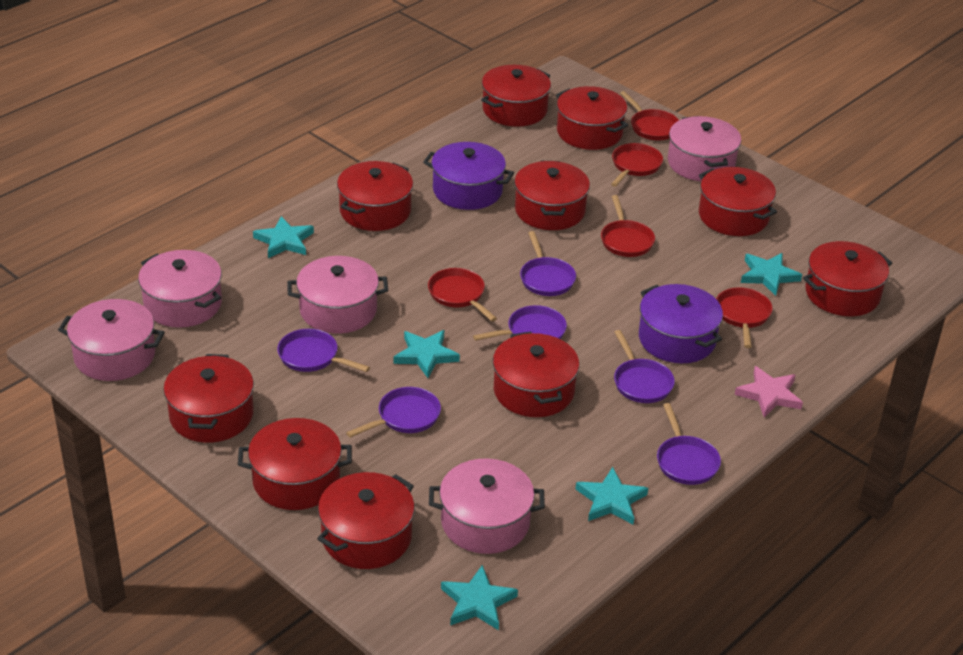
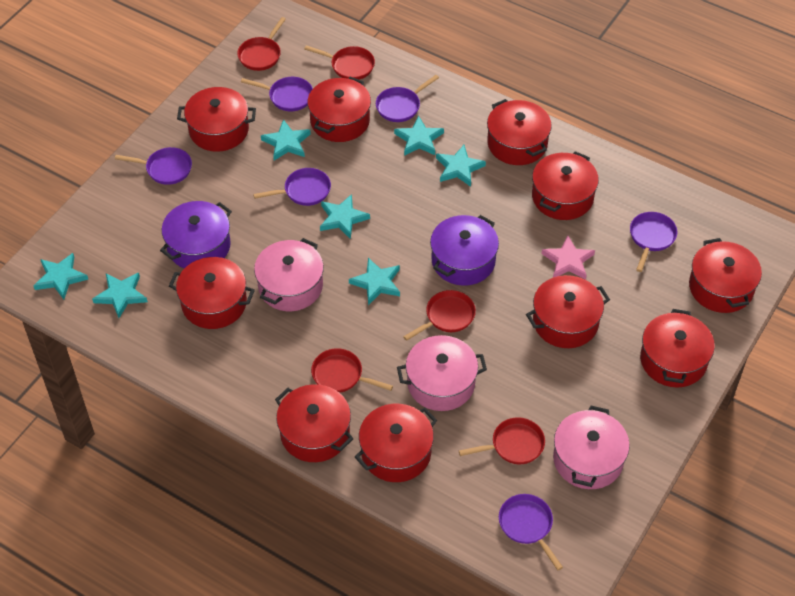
pink pot: [58,299,165,381] [138,250,222,328] [287,256,388,334] [429,459,545,554] [668,116,741,181] = 5 -> [254,238,324,311] [397,335,487,411] [553,406,630,489] = 3
turquoise star: [253,216,314,258] [393,330,460,378] [441,565,518,630] [576,467,648,525] [741,253,802,296] = 5 -> [33,253,88,299] [92,273,148,318] [261,119,311,161] [320,194,370,239] [349,258,400,305] [394,116,444,156] [436,145,486,187] = 7

